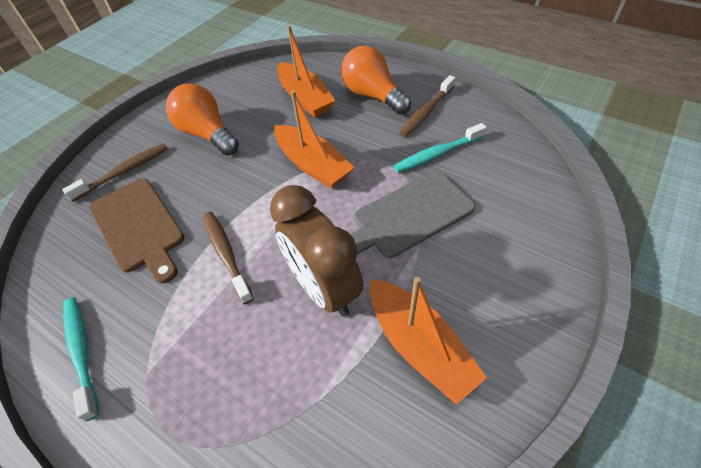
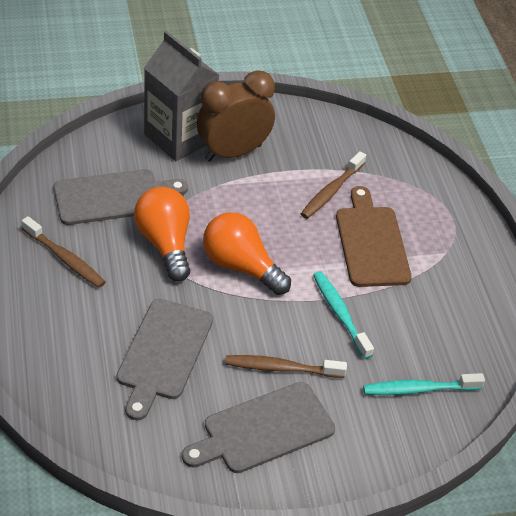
grey carton: none = 0 -> [144,31,219,161] = 1
grey cutting board: [350,171,475,258] = 1 -> [54,169,188,225] [116,299,213,420] [182,382,335,473] = 3
orange boat: [274,90,354,188] [277,25,336,118] [370,277,487,405] = 3 -> none = 0

